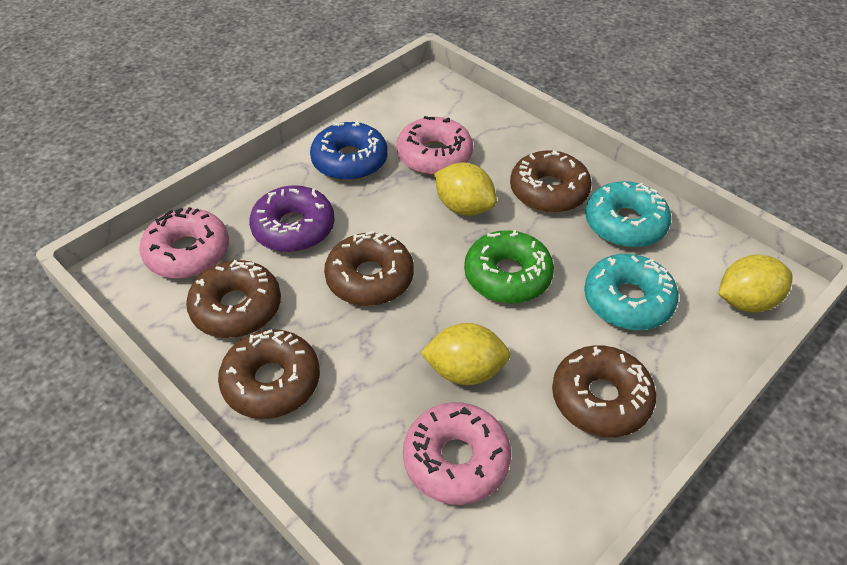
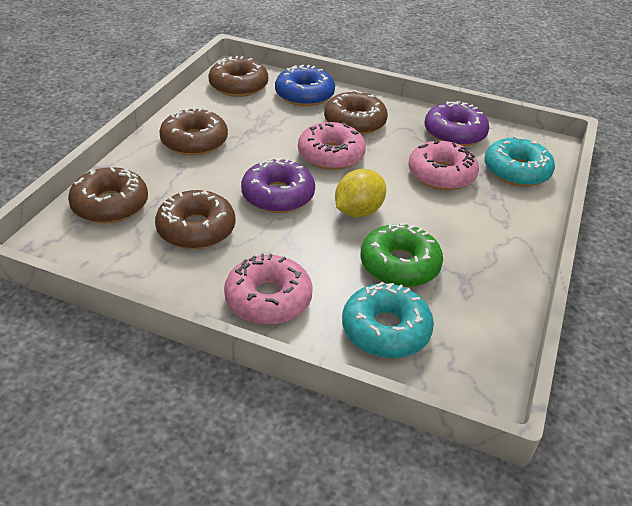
purple donut: [249,185,335,252] = 1 -> [241,158,315,213] [425,101,490,146] = 2
yellow lemon: [420,323,510,385] [434,162,497,216] [718,255,793,313] = 3 -> [335,169,386,217] = 1

